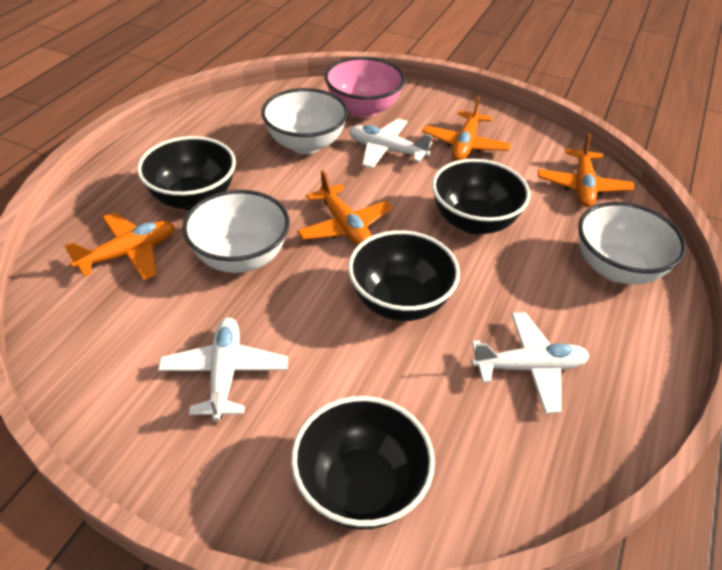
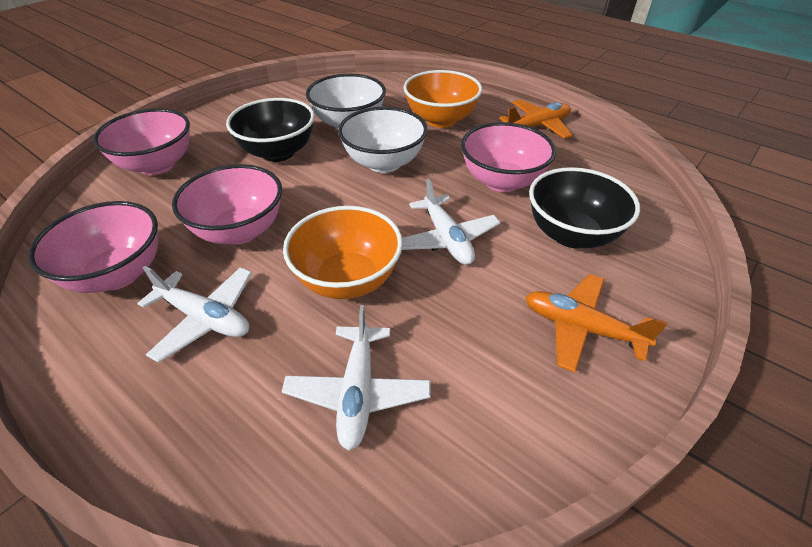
black bowl: [137,136,236,210] [291,396,435,529] [348,230,460,321] [432,159,530,234] = 4 -> [226,98,315,162] [529,167,640,248] = 2
orange bowl: none = 0 -> [283,206,403,299] [404,70,482,128] = 2
orange plane: [64,212,174,281] [297,170,393,246] [422,96,511,161] [538,133,635,207] = 4 -> [499,100,573,139] [526,274,668,373] = 2
pink bowl: [325,57,405,118] = 1 -> [28,201,158,293] [93,108,190,175] [172,164,282,244] [461,122,556,192] = 4
white bowl: [182,190,290,273] [261,88,348,154] [578,202,686,284] = 3 -> [306,74,386,130] [338,107,428,173] = 2

